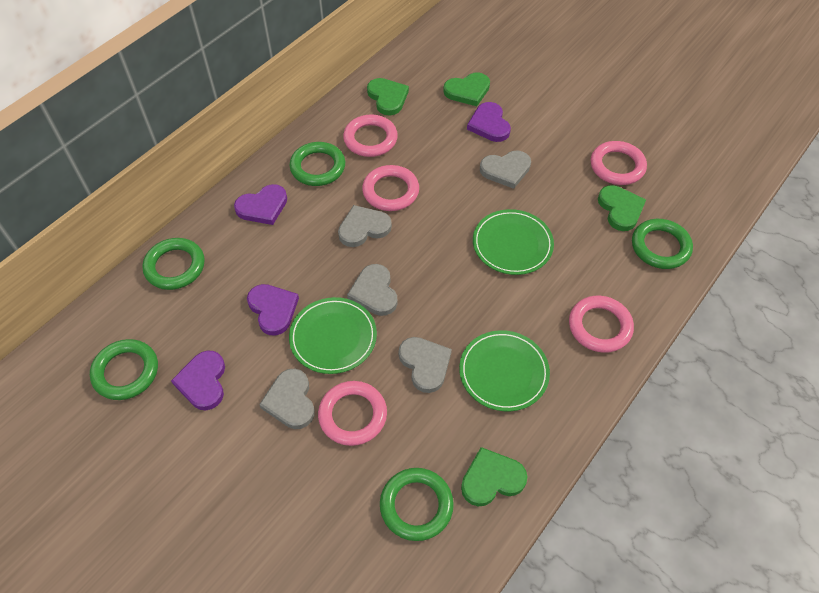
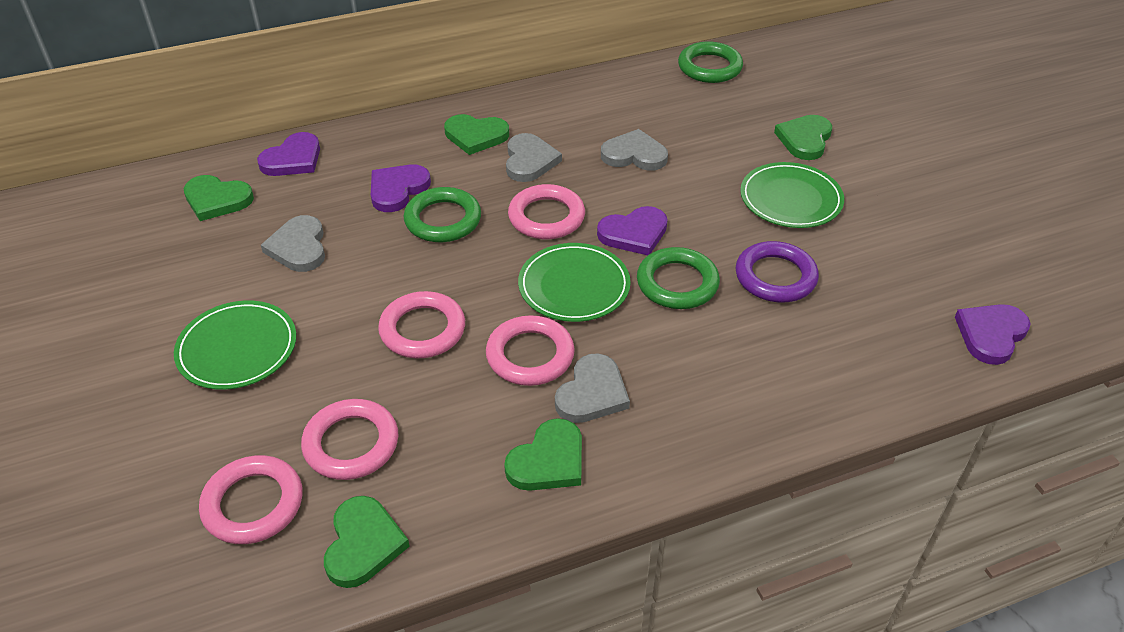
green heart: [367,78,409,115] [443,72,490,106] [461,447,527,506] [598,185,646,231] = 4 -> [184,175,254,221] [324,496,410,588] [444,114,509,155] [504,418,582,491] [774,115,832,160] = 5
green ring: [90,339,158,400] [142,238,205,290] [290,142,345,186] [380,468,454,541] [632,219,693,269] = 5 -> [403,187,481,242] [637,247,720,309] [678,41,743,83] = 3
grey heart: [259,369,315,429] [338,205,392,247] [347,264,398,316] [399,337,452,393] [480,151,531,189] = 5 -> [261,215,325,272] [506,133,562,182] [555,354,630,423] [601,129,668,171] = 4
purple ring: none = 0 -> [736,241,819,302] = 1

